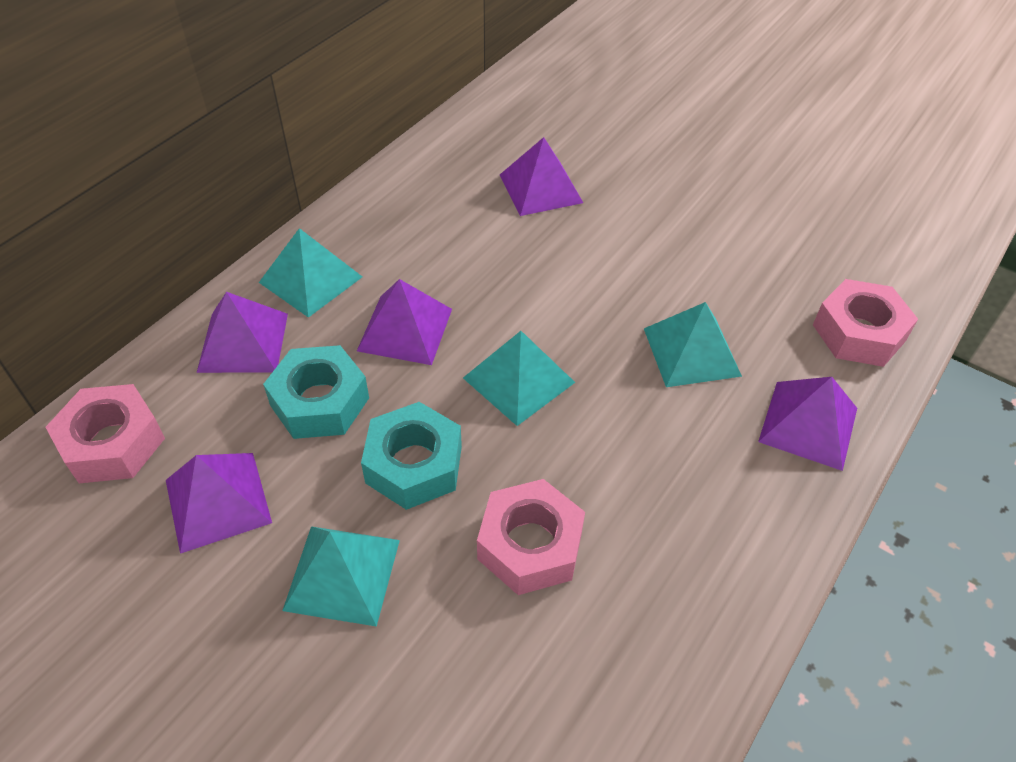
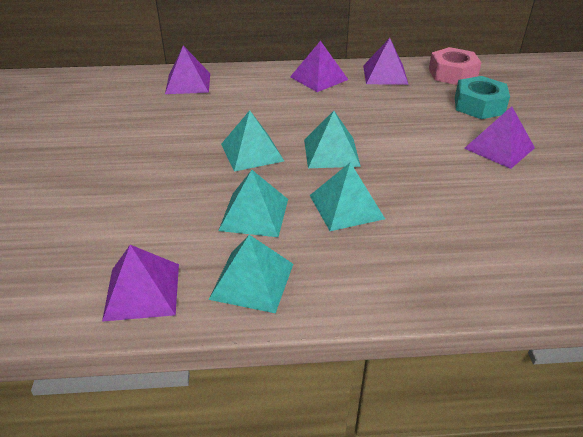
pink nut: [46,384,165,483] [477,479,585,595] [813,279,918,367] = 3 -> [429,47,482,85] = 1
turquoise nut: [263,345,369,439] [361,402,462,510] = 2 -> [455,76,510,119] = 1
turquoise pyramid: [259,228,362,318] [282,526,400,627] [463,331,575,426] [644,302,742,387] = 4 -> [208,235,293,313] [218,170,288,237] [221,110,284,172] [304,111,361,168] [310,162,385,231] = 5

